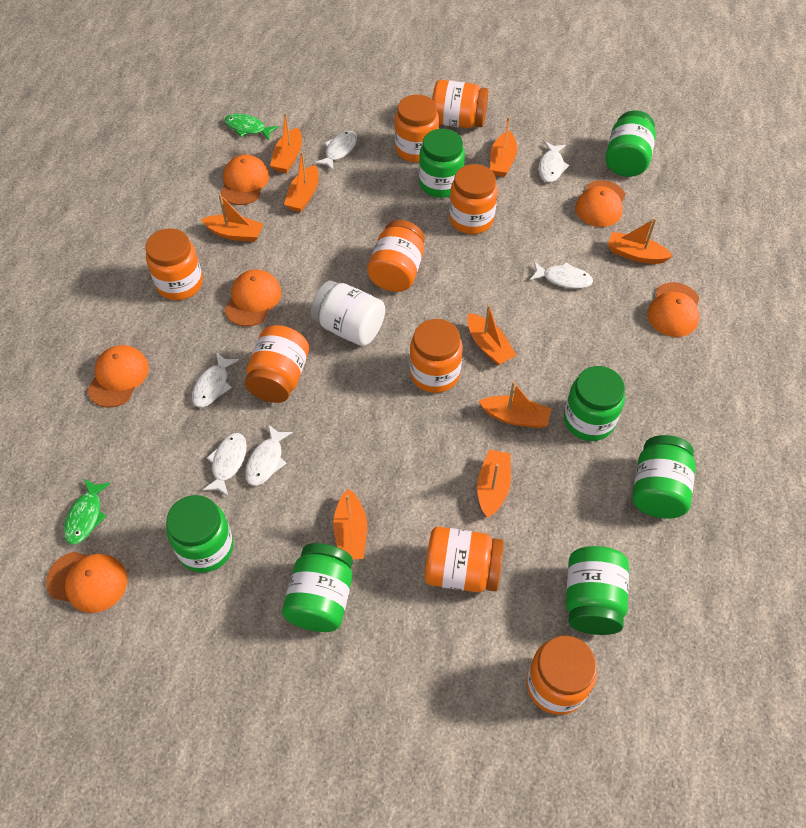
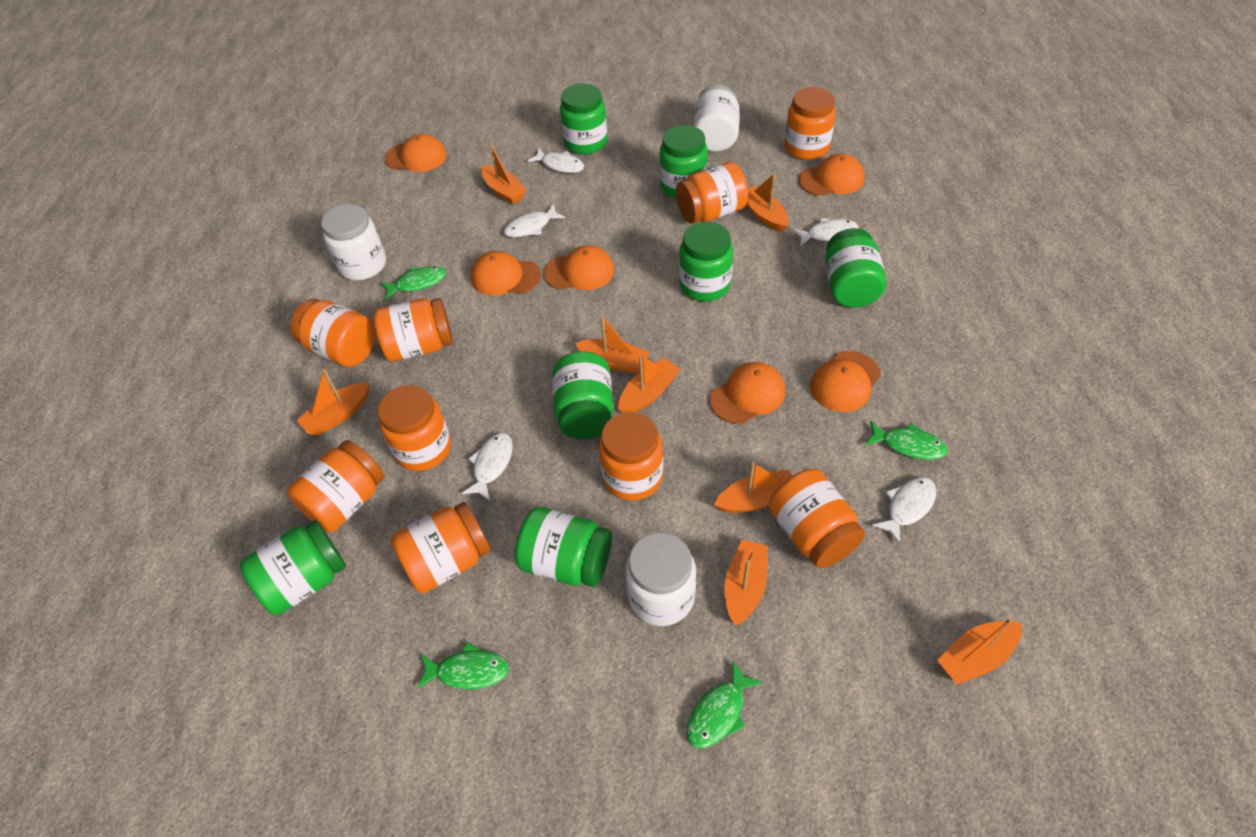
green fish: [64,478,111,545] [224,113,279,140] = 2 -> [380,266,446,300] [416,642,509,690] [687,661,763,748] [865,421,948,460] = 4
orange boat: [201,194,263,242] [270,113,302,173] [284,151,319,212] [333,489,367,560] [467,304,516,365] [477,450,511,518] [478,381,551,428] [490,117,517,177] [608,218,673,264] = 9 -> [296,368,369,435] [481,142,527,204] [575,316,650,373] [619,355,681,413] [714,462,792,513] [724,540,768,626] [746,173,789,232] [937,617,1022,685] = 8
white fish: [192,352,239,407] [202,433,247,497] [245,424,293,486] [315,131,357,170] [530,262,593,289] [539,142,570,182] = 6 -> [462,433,513,501] [504,204,565,237] [527,148,584,173] [792,218,859,246] [871,477,936,545] = 5
white jar: [311,281,385,346] = 1 -> [321,204,386,280] [625,533,696,626] [693,85,739,152] = 3

